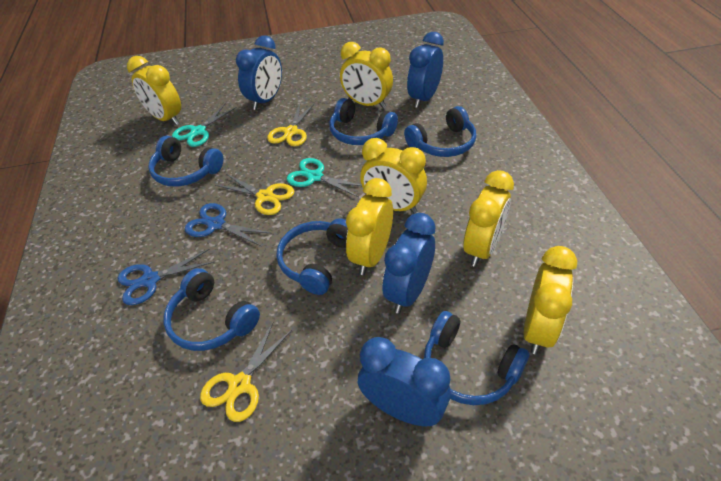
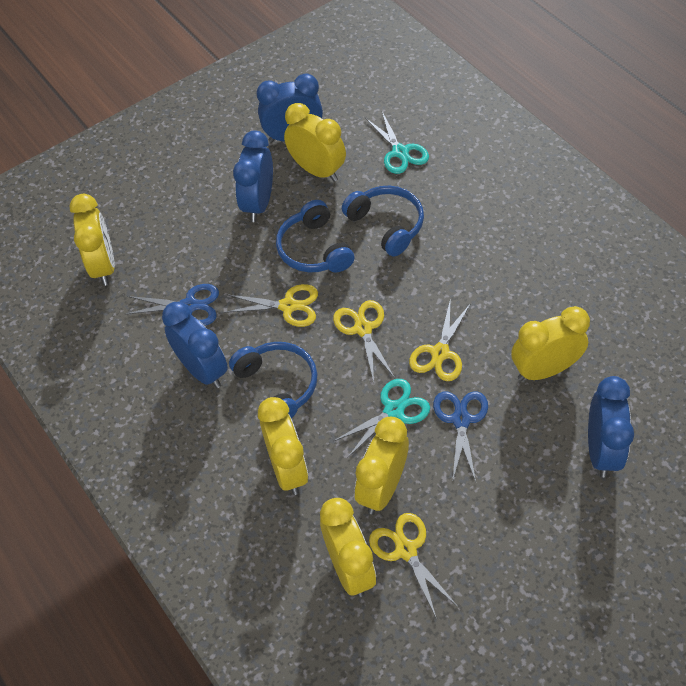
blue headphones: [148,136,223,187] [164,268,260,351] [276,218,348,295] [329,98,398,145] [404,106,476,157] [424,311,530,405] = 6 -> [229,342,317,419] [276,200,355,272] [342,186,424,257] = 3
yellow scissors: [200,323,292,422] [215,174,294,215] [267,103,315,146] = 3 -> [223,284,318,327] [333,300,395,382] [369,513,458,619] [409,298,471,381] = 4

